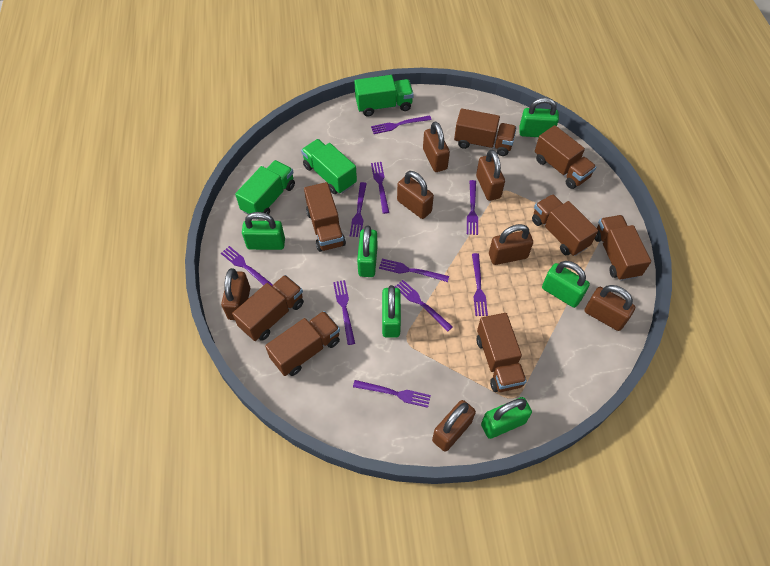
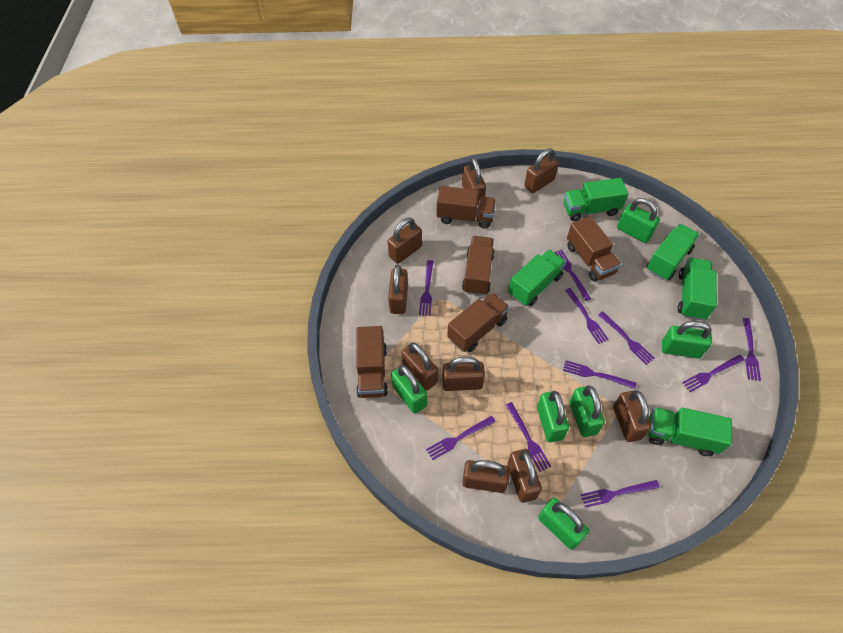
brown padlock: [221,268,250,320] [397,171,434,219] [423,121,450,172] [432,400,476,452] [476,150,505,201] [489,224,533,265] [584,285,635,331] = 7 -> [387,218,422,264] [388,265,408,314] [402,343,438,390] [442,356,485,391] [462,158,486,204] [462,460,510,493] [508,449,542,503] [524,148,559,193] [613,390,651,442] = 9
brown truck: [232,275,304,341] [265,311,340,376] [304,182,346,252] [454,108,517,156] [476,313,527,392] [532,194,598,256] [535,125,596,189] [595,215,651,281] = 8 -> [356,326,388,398] [437,186,496,229] [447,293,510,352] [462,236,495,296] [567,216,621,282] = 5
green truck: [235,160,295,220] [301,139,357,194] [354,75,414,116] = 3 -> [508,249,566,306] [564,178,628,221] [647,224,699,280] [648,407,732,456] [678,258,717,320] = 5

